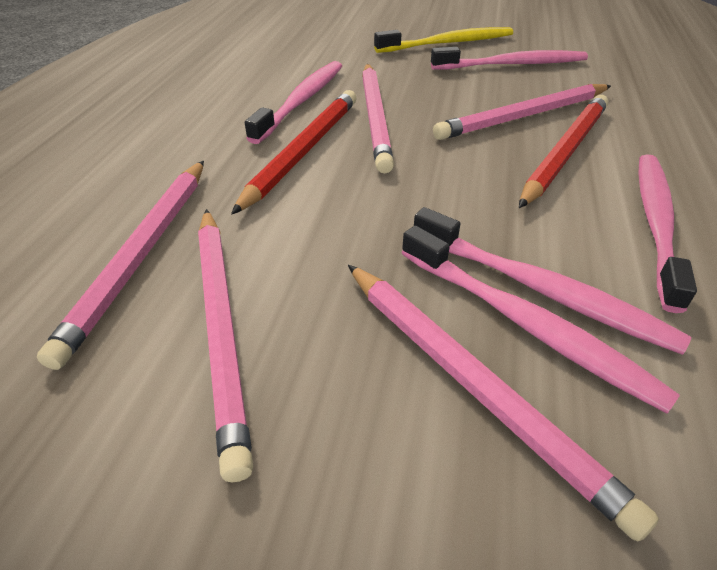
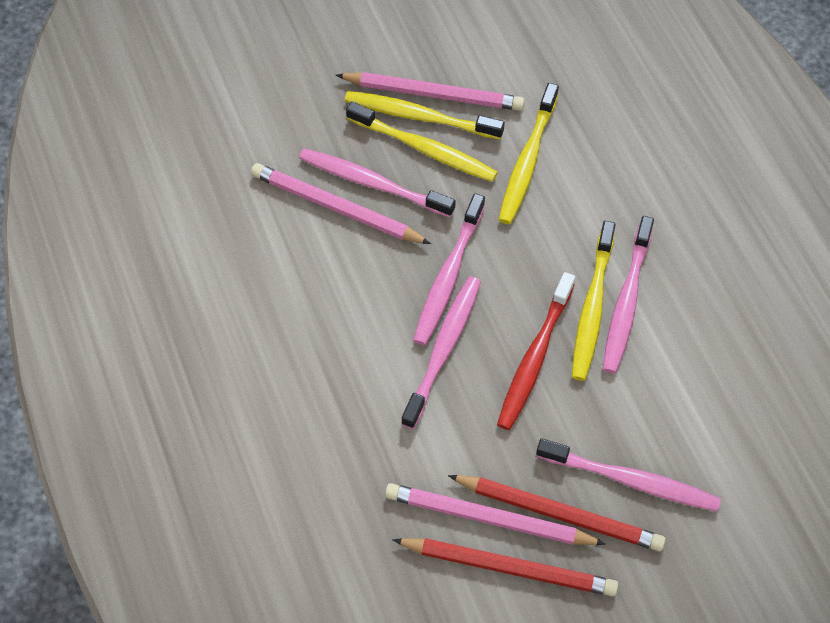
pink pencil: [37,161,204,370] [198,209,253,482] [348,265,659,542] [362,64,394,173] [433,84,611,140] = 5 -> [251,163,431,244] [336,72,525,111] [385,483,606,545] = 3
red toothbrush: none = 0 -> [497,272,575,430] = 1
yellow toothbrush: [374,27,513,53] = 1 -> [344,91,505,140] [346,101,498,182] [499,83,559,224] [572,221,616,381] = 4

